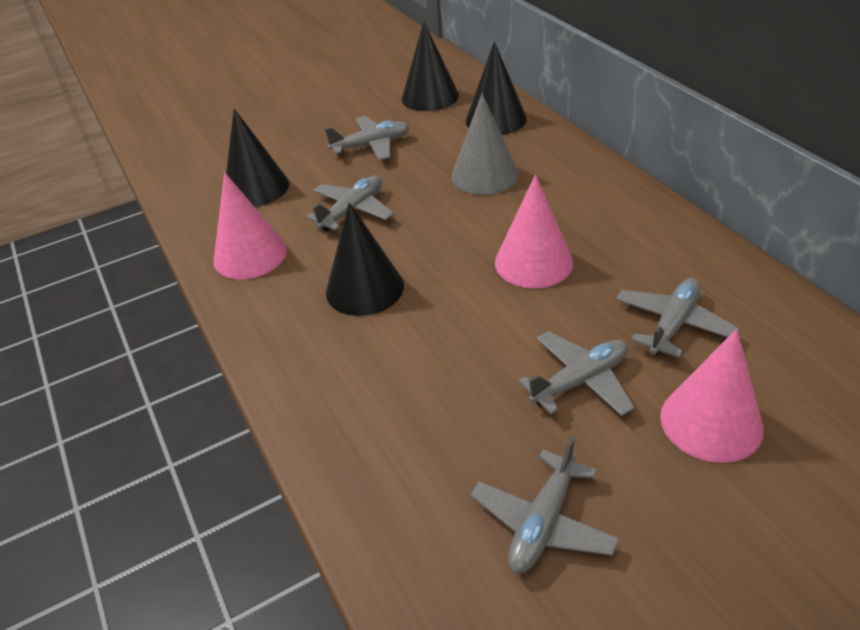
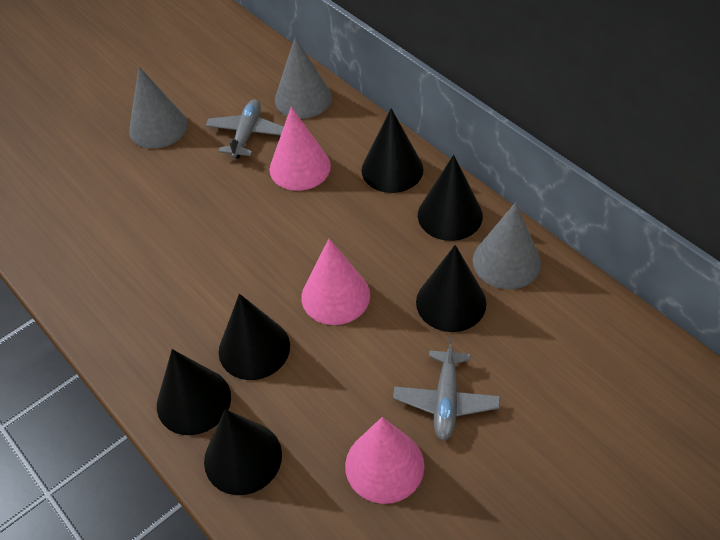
black cone: [226,109,289,207] [326,202,404,316] [402,22,459,111] [466,41,527,135] = 4 -> [157,349,231,435] [204,409,282,495] [219,294,290,380] [361,108,423,193] [416,245,486,332] [418,155,483,241] = 6
grey cone: [451,93,519,195] = 1 -> [129,67,187,149] [275,37,332,119] [473,202,541,289] = 3
grey plane: [306,176,394,232] [325,116,409,161] [470,436,619,573] [518,331,635,416] [616,278,740,358] = 5 -> [205,99,284,159] [393,337,500,441] = 2

